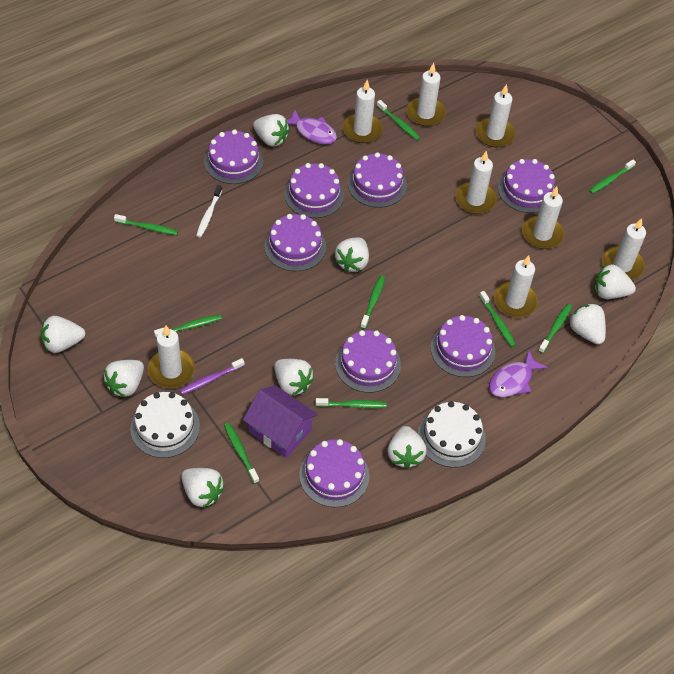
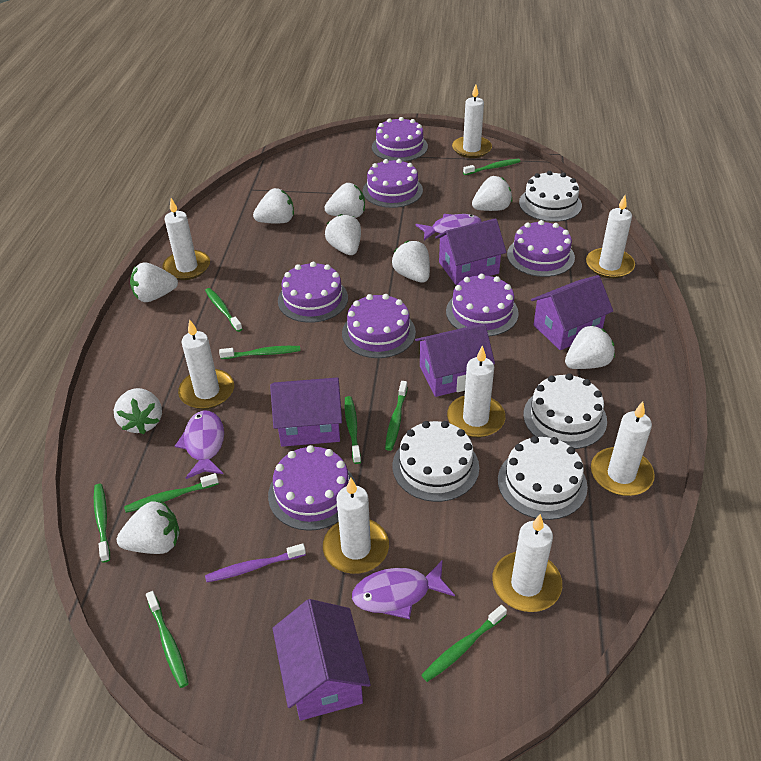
purple cake: [204,130,263,184] [264,214,326,271] [284,163,344,218] [299,439,369,507] [335,330,401,393] [348,152,407,208] [430,315,495,377] [498,159,556,213] = 8 -> [268,445,356,531] [278,262,348,323] [342,294,416,358] [363,159,423,208] [372,117,428,162] [446,274,519,336] [507,220,575,277] = 7
purple fish: [287,109,337,144] [489,350,548,397] = 2 -> [175,410,224,479] [352,560,455,619] [416,214,482,240] = 3
purple house: [243,385,318,458] = 1 -> [270,377,342,447] [272,599,371,721] [415,324,495,397] [435,218,506,285] [531,275,613,350] = 5
white cake: [130,392,200,458] [418,401,486,467] = 2 -> [393,421,479,502] [498,436,588,520] [519,171,582,222] [523,373,607,449] = 4
white toothbrush: [196,185,222,237] = 1 -> none = 0

